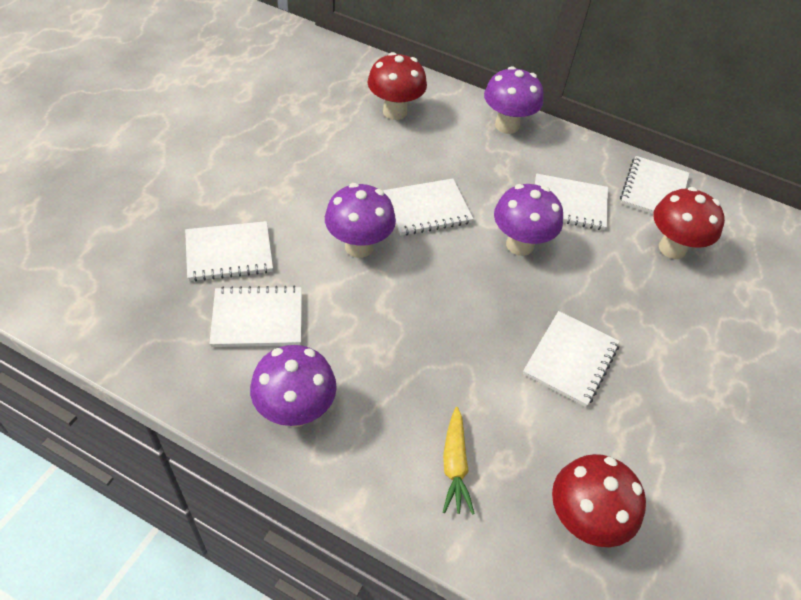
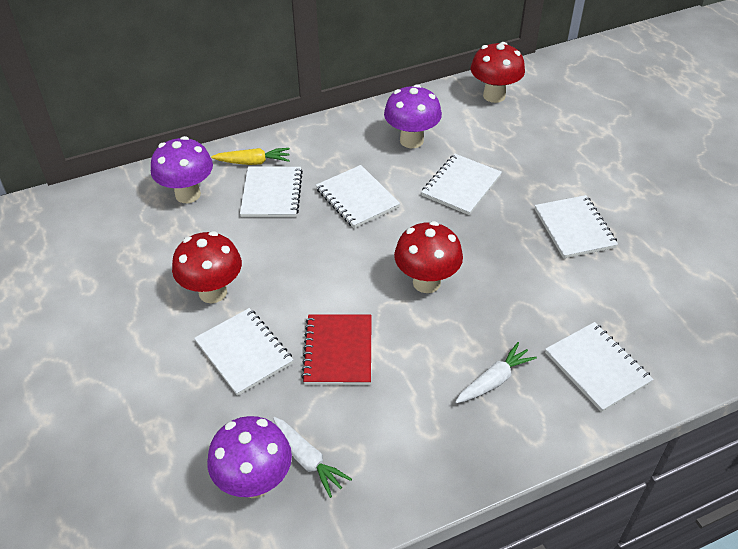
purple mushroom: [250,345,337,427] [325,183,396,258] [484,66,544,134] [494,184,563,256] = 4 -> [151,136,213,203] [207,416,292,498] [384,84,442,148] = 3
red notebook: none = 0 -> [301,314,372,385] = 1
white carrot: none = 0 -> [273,417,352,498] [455,342,537,403] = 2

